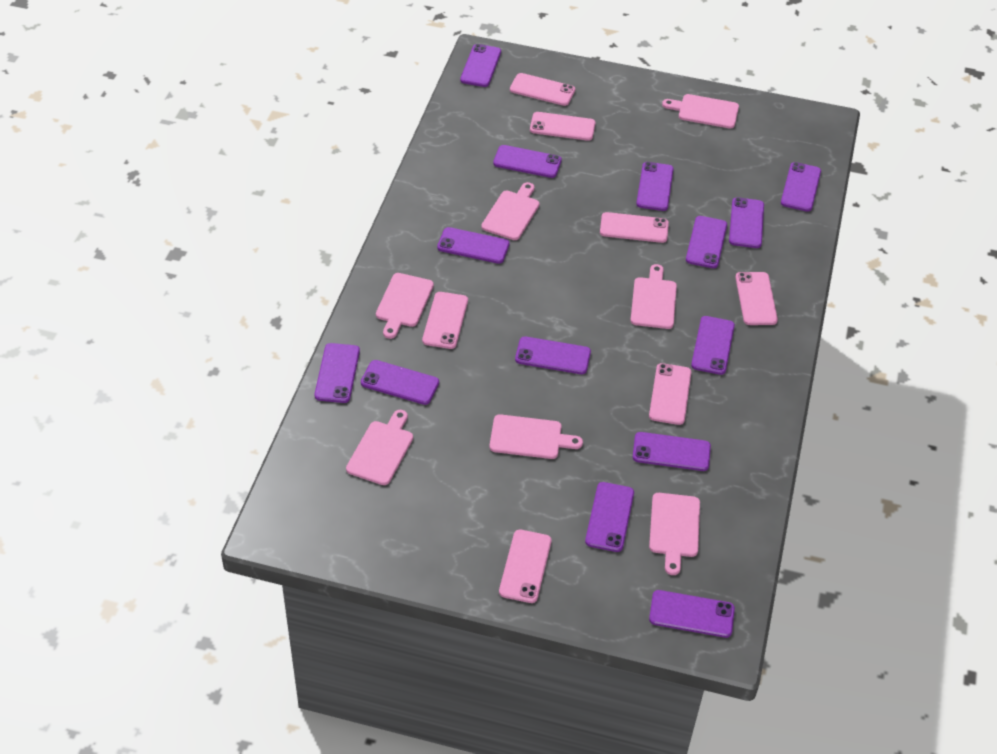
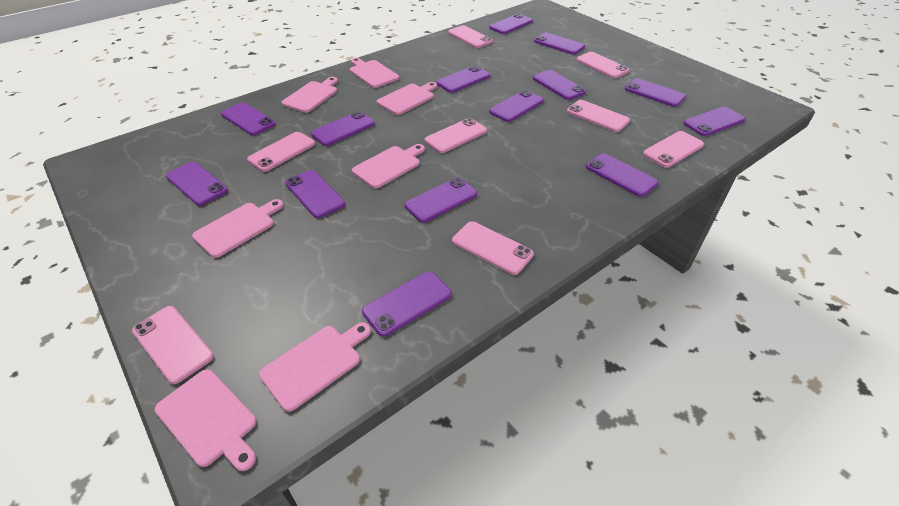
pink phone: [422,292,468,349] [499,530,552,603] [510,73,575,106] [530,112,596,141] [600,212,669,243] [649,363,691,425] [736,272,778,325] = 7 -> [132,306,214,384] [247,132,315,172] [425,118,487,153] [448,25,493,48] [452,221,534,275] [567,100,630,132] [576,52,630,78] [643,131,704,168] = 8

